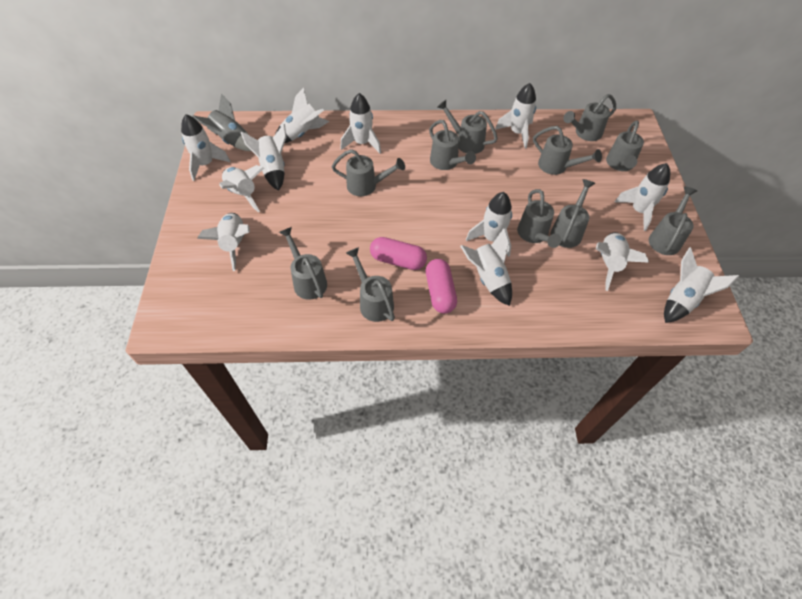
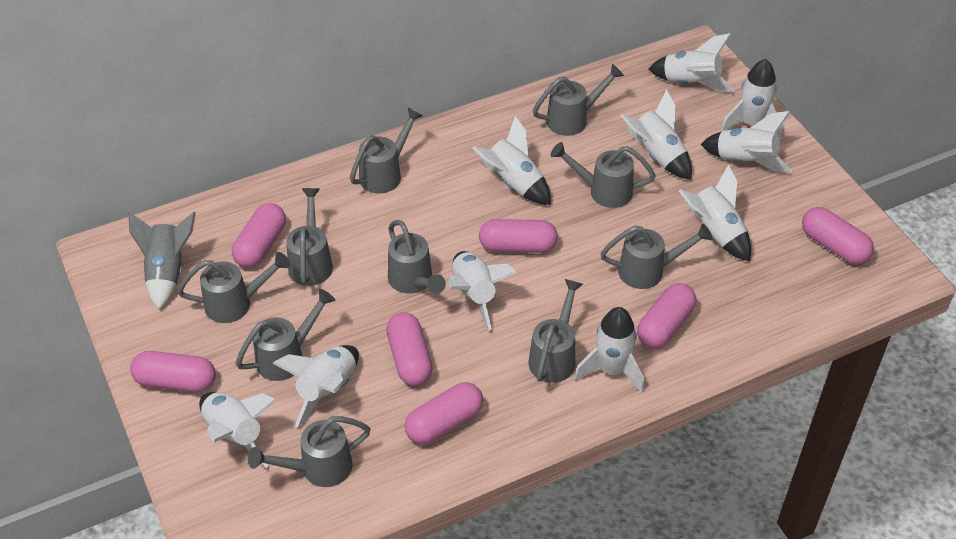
grey watering can: [279,227,327,300] [332,149,405,196] [346,247,395,322] [429,120,476,170] [437,100,498,154] [517,189,561,248] [533,126,602,175] [551,179,595,248] [563,94,616,141] [606,120,644,171] [649,186,697,255] = 11 -> [177,252,290,323] [236,289,335,381] [248,416,370,487] [286,188,333,286] [350,108,423,193] [388,220,446,294] [528,279,583,383] [533,64,624,136] [551,142,656,208] [600,224,713,289] = 10
pink capsule: [370,237,427,270] [426,259,457,314] = 2 -> [130,351,216,392] [232,203,286,268] [386,312,433,386] [405,382,483,444] [479,219,558,253] [637,283,696,348] [802,207,874,265] = 7
white rocket: [181,114,230,181] [197,213,250,271] [219,165,264,212] [241,124,286,191] [275,87,329,143] [340,93,381,153] [460,228,512,306] [466,192,512,257] [495,83,536,149] [596,232,649,291] [615,163,670,231] [664,247,739,323] = 12 -> [199,392,277,468] [273,345,359,428] [447,251,517,331] [472,116,551,205] [574,307,644,393] [621,89,692,180] [649,33,735,92] [679,164,751,261] [701,111,792,173] [721,59,782,140] = 10

